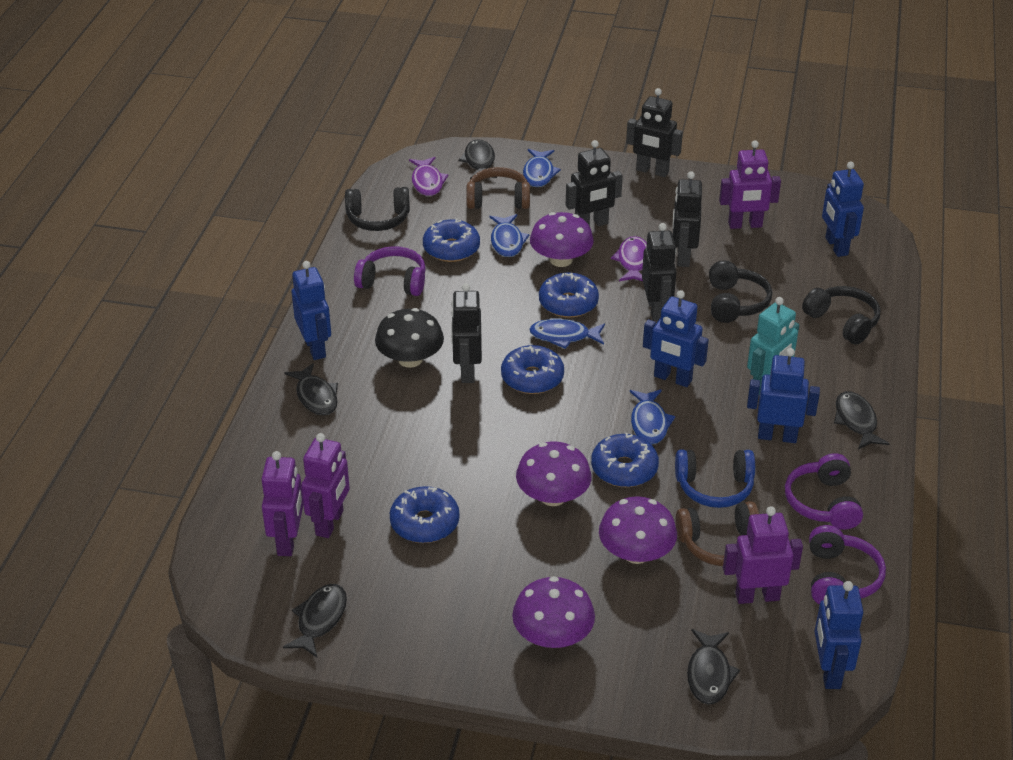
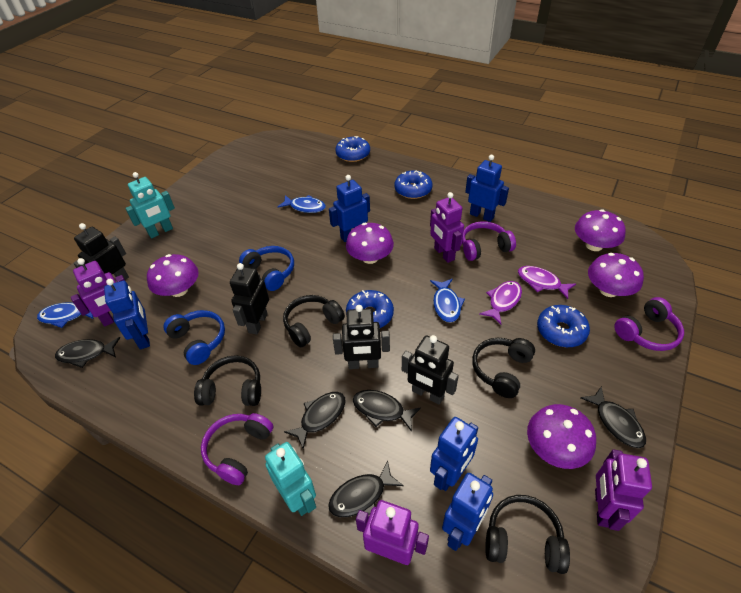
black headphones: [345,187,410,231] [709,260,772,323] [802,286,880,345] = 3 -> [194,355,261,406] [283,295,345,348] [472,338,535,398] [485,495,570,574] = 4
black mushroom: [375,308,444,368] = 1 -> none = 0
black robot: [451,283,482,383] [566,140,623,226] [626,88,683,177] [642,223,677,321] [672,171,702,267] = 5 -> [73,223,129,280] [230,263,269,334] [333,305,390,369] [402,335,459,405] = 4
blue donut: [390,486,460,543] [423,219,480,262] [501,345,564,394] [539,273,599,318] [591,433,659,487] = 5 -> [335,136,370,162] [346,290,394,328] [395,171,432,199] [537,305,590,347] = 4
blue fish: [489,214,529,257] [523,149,561,187] [529,319,605,349] [630,389,675,444] = 4 -> [37,302,94,328] [278,195,326,213] [430,279,465,322] = 3
blue headphones: [675,449,755,508] = 1 -> [164,310,225,365] [239,246,294,291] = 2
brown headphones: [466,167,530,209] [676,501,759,566] = 2 -> none = 0
purple mushroom: [512,576,595,648] [516,441,591,506] [530,212,594,267] [599,496,677,564] = 4 -> [147,254,199,297] [346,223,394,264] [527,404,596,469] [575,209,626,251] [588,253,644,297] = 5
turquoise robot: [747,297,799,395] = 1 -> [125,172,175,238] [265,442,316,516] = 2

